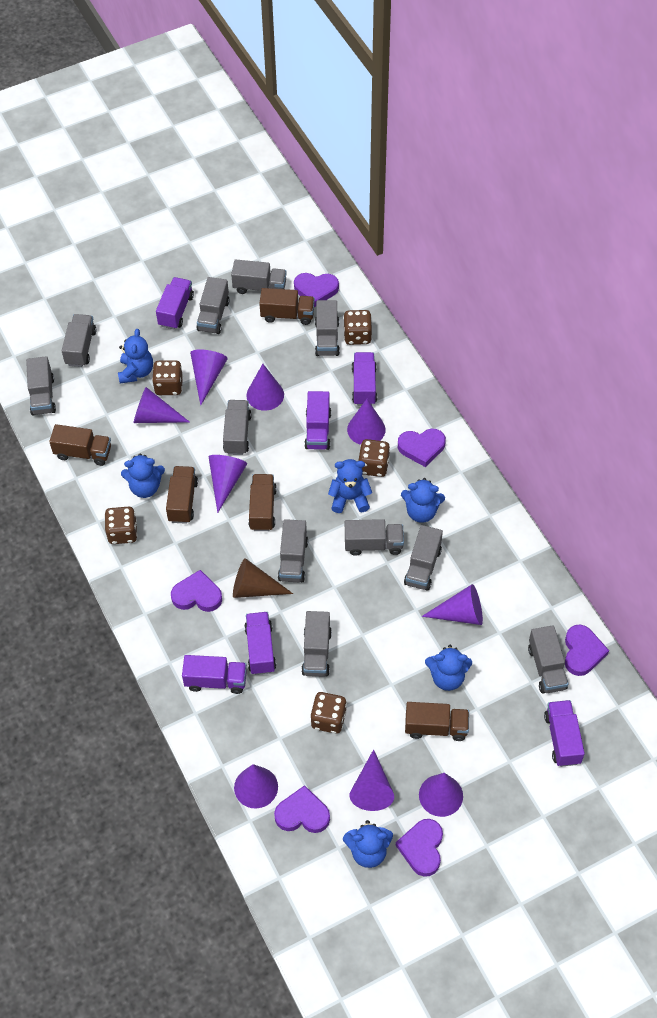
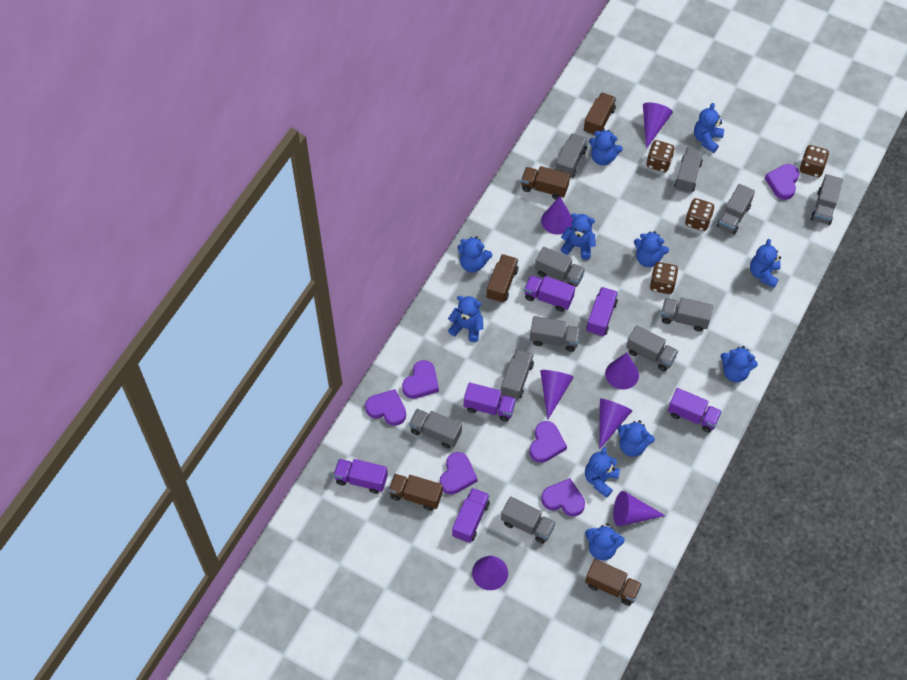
blue teddy bear: [118,329,153,384] [121,454,165,498] [328,459,372,513] [343,820,393,868] [401,478,445,523] [425,645,472,691] = 6 -> [448,296,483,342] [458,236,492,273] [560,213,596,260] [585,447,620,498] [585,523,625,561] [589,130,623,166] [618,420,655,457] [634,231,669,267] [694,103,724,153] [720,346,758,382] [750,239,781,288] = 11
brown cone: [233,558,293,598] = 1 -> none = 0
brown dice: [104,507,137,544] [152,360,183,395] [311,692,347,734] [343,310,372,345] [359,439,390,477] = 5 -> [646,140,675,172] [650,262,678,294] [685,198,715,231] [800,145,829,177] = 4
purple cone: [133,387,189,423] [190,349,228,406] [209,455,247,513] [234,764,278,808] [246,364,284,411] [347,399,386,445] [350,749,394,811] [419,773,463,817] [422,584,483,625] = 9 -> [472,556,508,590] [540,370,574,420] [541,197,573,235] [599,399,632,450] [605,353,639,389] [613,491,666,527] [643,102,673,149] = 7

